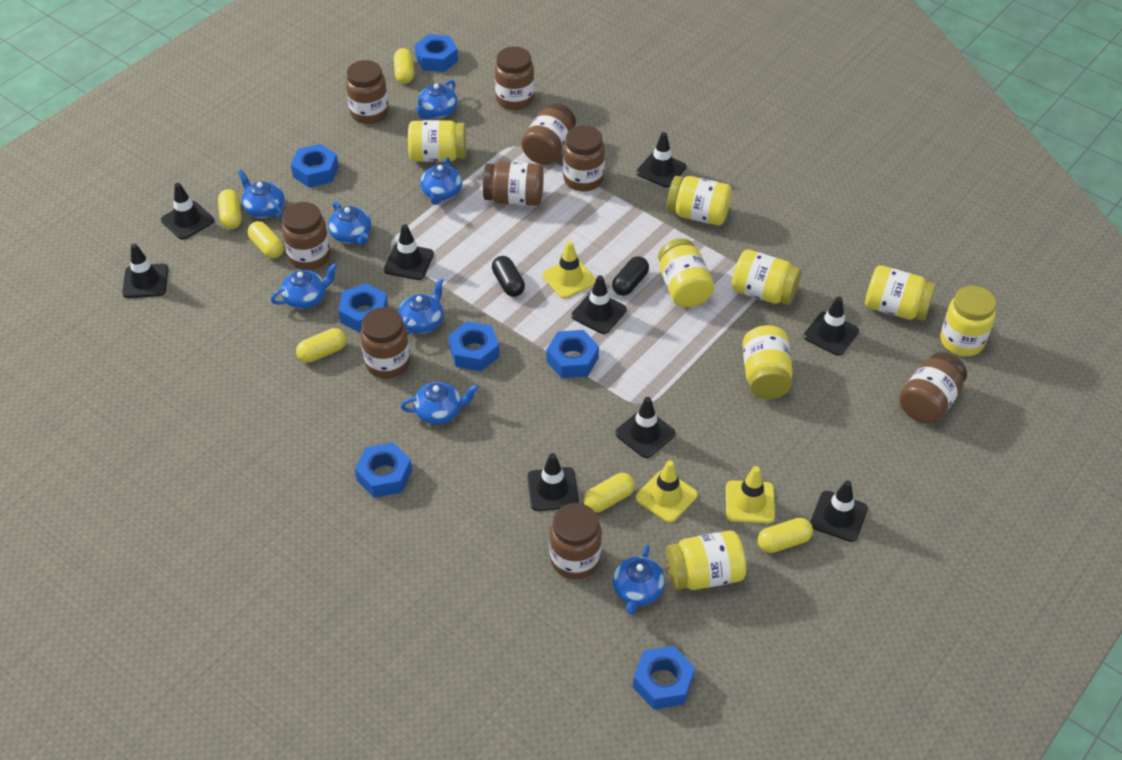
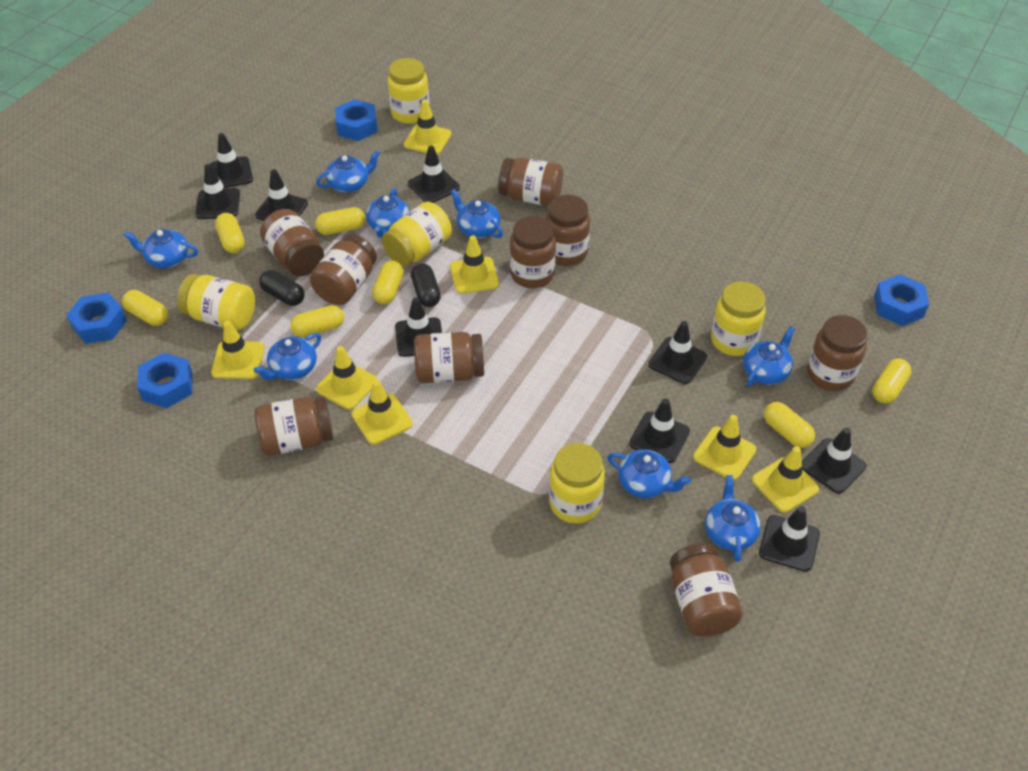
blue nut: [291,144,339,188] [338,283,388,333] [355,443,412,498] [415,34,458,72] [448,321,500,371] [546,330,599,378] [633,646,695,709] = 7 -> [66,293,127,343] [137,353,193,408] [335,99,378,141] [874,274,929,326] = 4
yellow capsule: [218,189,242,229] [248,221,284,258] [296,328,346,363] [394,48,414,84] [584,473,635,513] [758,518,813,553] = 6 -> [122,290,168,326] [215,213,245,253] [290,305,344,337] [315,207,365,235] [372,260,404,304] [764,402,815,448] [872,358,911,404] = 7
yellow jar: [408,120,466,162] [658,238,714,307] [666,531,746,590] [667,176,732,225] [732,250,802,305] [743,325,793,399] [865,265,936,321] [940,286,996,356] = 8 -> [177,274,255,331] [382,202,452,267] [388,58,429,124] [549,443,605,524] [711,281,766,356] = 5
yellow traffic cone: [542,241,596,299] [636,460,698,523] [726,466,775,524] = 3 -> [211,321,264,379] [316,346,378,410] [352,380,413,445] [404,99,451,155] [450,235,499,294] [693,415,756,480] [752,446,819,512] = 7

